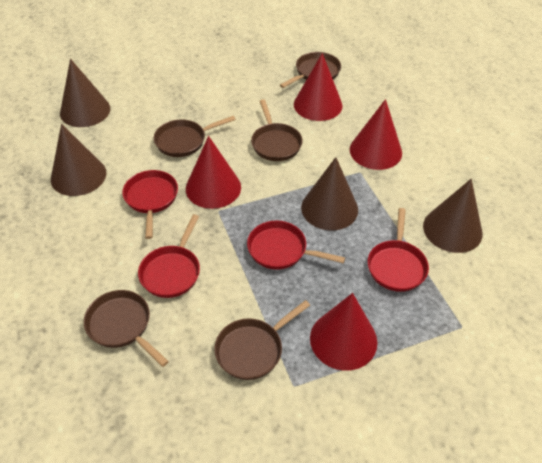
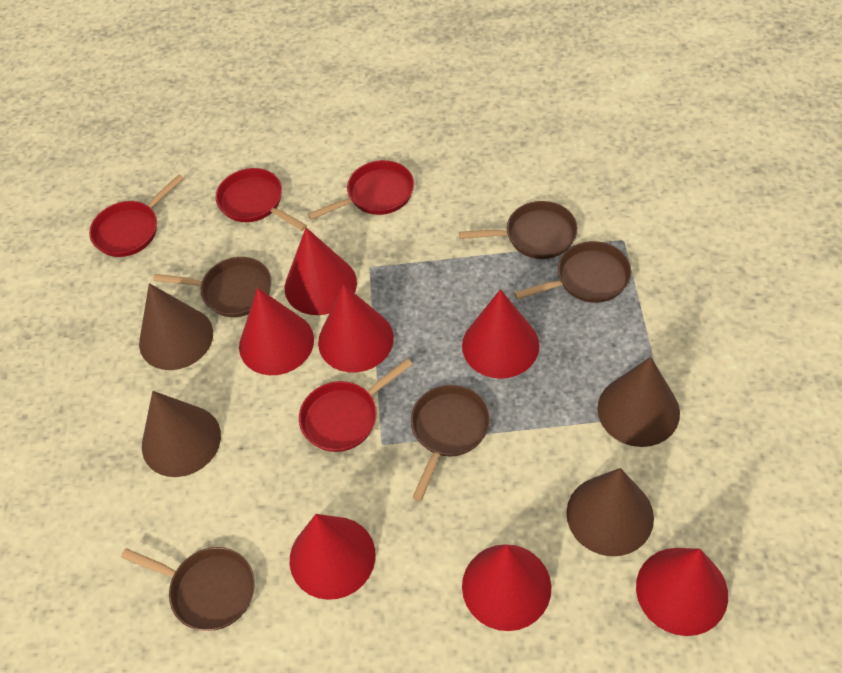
red cone: [186,136,241,209] [294,53,342,121] [310,293,377,371] [350,99,402,170] = 4 -> [239,288,314,375] [285,227,357,315] [290,514,376,600] [318,284,394,373] [462,289,539,379] [462,544,551,631] [636,548,728,636] = 7

